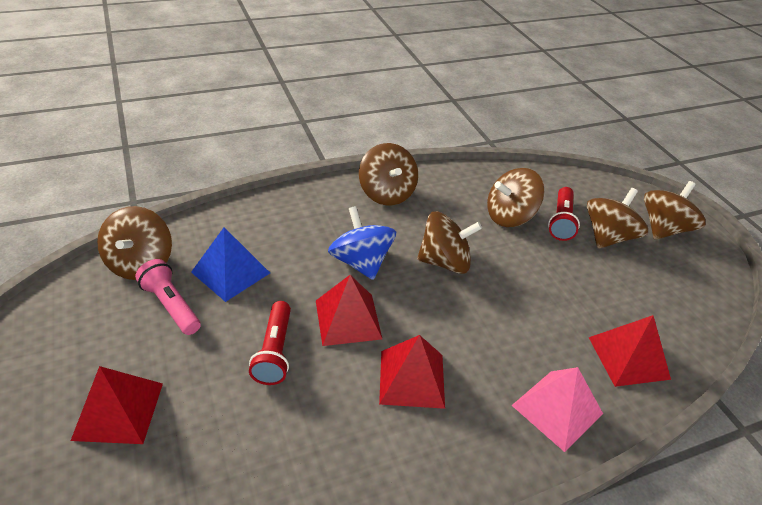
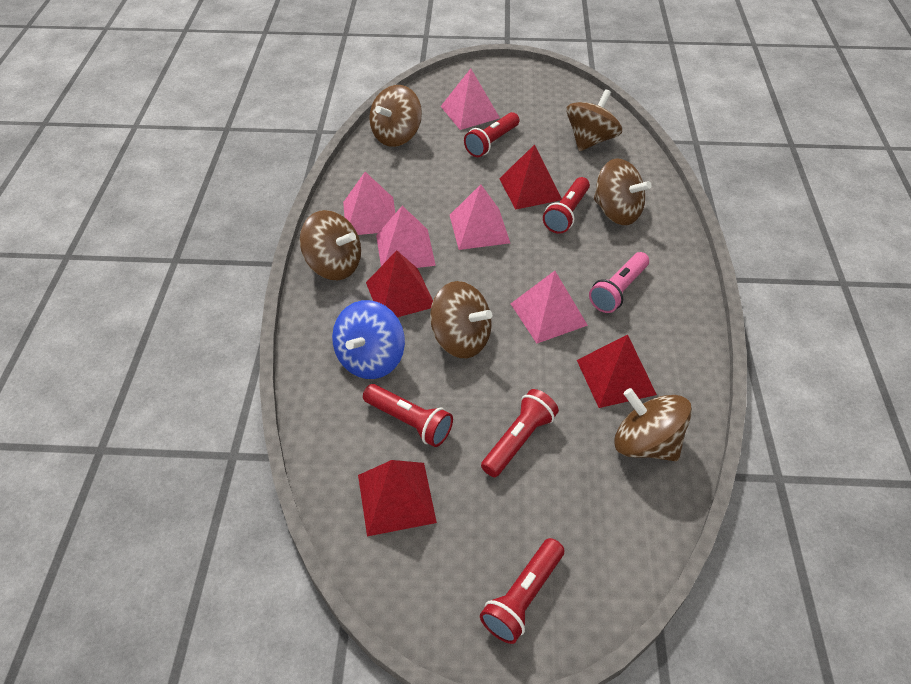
blue pyramid: [191,227,270,302] = 1 -> none = 0
pink pyramid: [511,367,603,452] = 1 -> [343,172,395,235] [376,206,436,268] [441,68,500,130] [450,184,510,250] [511,271,588,343] = 5
red flashlight: [249,301,291,385] [548,187,580,241] = 2 -> [363,384,453,447] [464,112,519,157] [480,538,564,644] [481,389,559,477] [543,177,590,234] = 5

